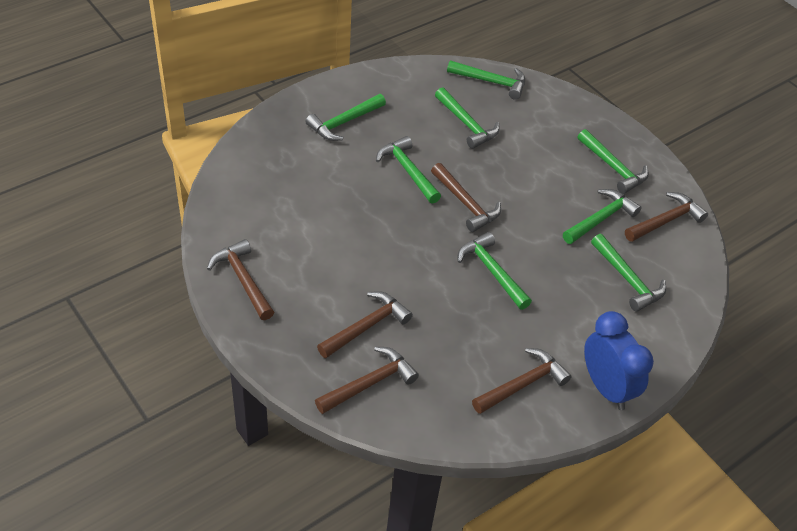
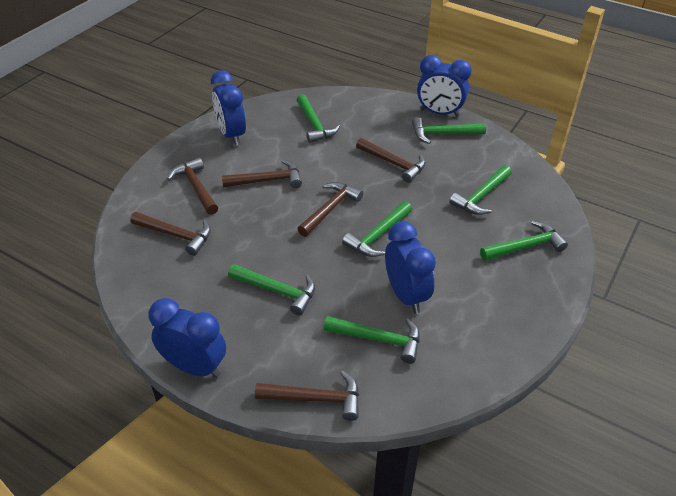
blue clock: [584,311,654,410] = 1 -> [148,298,226,378] [211,70,246,145] [385,221,436,314] [417,55,472,117] = 4
green hammer: [305,94,386,141] [376,136,441,204] [435,87,500,149] [447,60,525,100] [457,232,532,310] [563,189,641,244] [578,129,649,194] [591,234,666,312] = 8 -> [228,264,315,315] [297,94,340,143] [324,316,420,364] [342,201,412,257] [412,117,486,144] [449,165,512,215] [480,221,568,261] = 7

